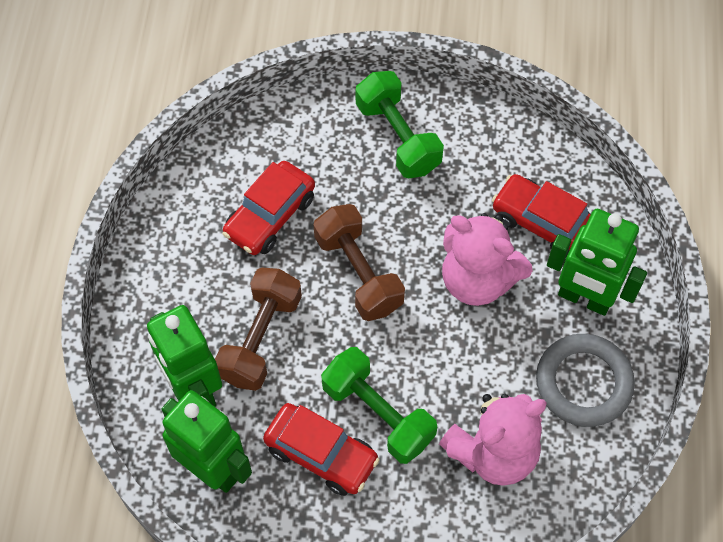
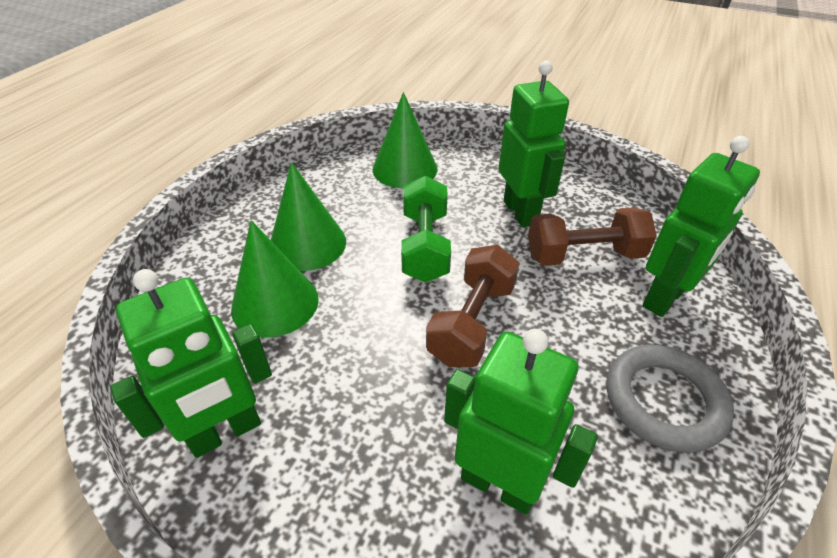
green cone: none = 0 -> [231,220,319,337] [271,162,346,271] [372,92,438,188] = 3
green dumbbell: [321,347,437,464] [356,71,444,178] = 2 -> [401,176,451,282] = 1
green robot: [147,305,222,407] [162,390,252,493] [547,209,647,316] = 3 -> [110,269,272,458] [444,329,598,515] [498,61,569,228] [643,136,760,317] = 4
pink teddy bear: [439,394,547,486] [442,213,532,306] = 2 -> none = 0
red car: [222,161,315,255] [263,403,380,496] [492,174,591,254] = 3 -> none = 0

